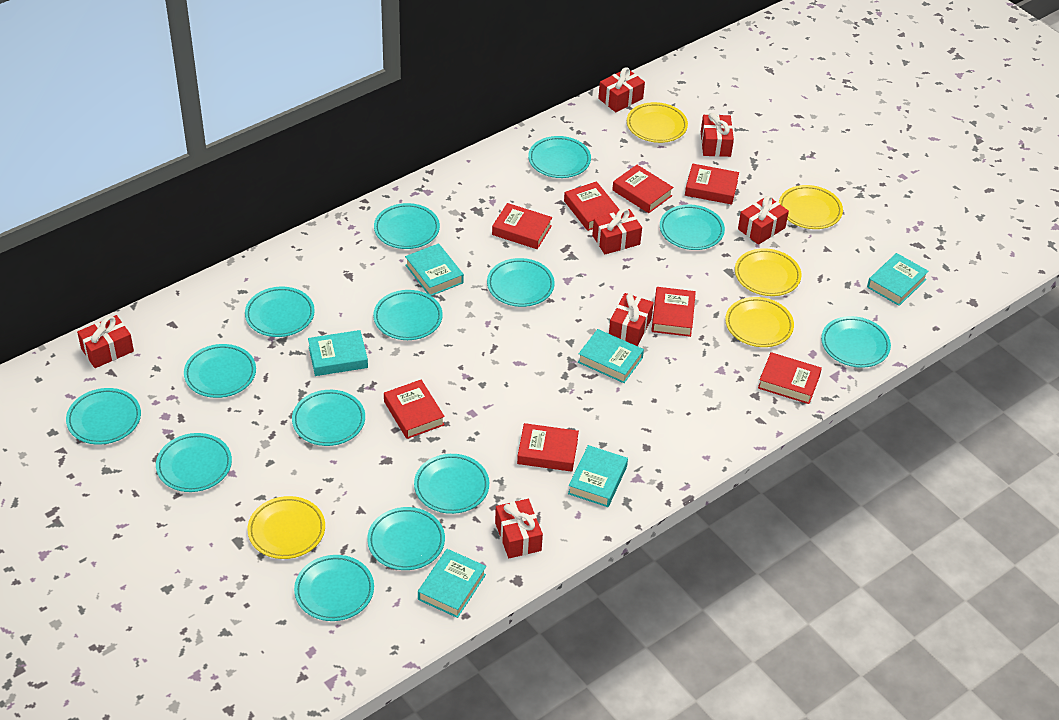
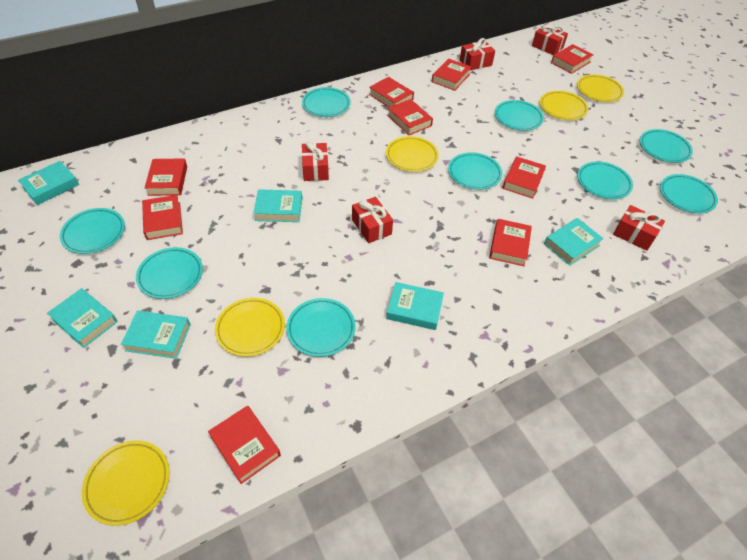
red book: [384,380,445,439] [492,203,552,249] [517,423,579,472] [564,181,620,231] [612,165,673,213] [651,287,696,337] [685,163,739,205] [758,352,822,404] = 8 -> [142,195,183,240] [145,158,187,196] [208,405,281,484] [369,77,414,107] [387,99,433,135] [432,58,471,91] [489,219,532,266] [503,156,546,199] [551,44,593,74] = 9
red gift: [77,315,134,368] [495,499,543,558] [592,208,642,254] [598,67,645,112] [609,293,654,346] [701,113,734,157] [738,196,789,245] = 7 -> [302,142,329,181] [352,197,393,243] [460,38,495,70] [532,24,568,55] [613,205,665,251] = 5
turquoise plate: [66,388,141,445] [156,433,232,492] [184,344,256,398] [245,287,315,337] [292,390,365,446] [294,555,374,621] [367,507,445,570] [373,290,443,340] [374,203,440,249] [414,454,489,514] [487,258,555,307] [528,136,591,178] [660,205,725,250] [821,316,891,368] = 14 -> [60,208,125,254] [136,247,203,299] [286,298,355,357] [302,87,351,117] [448,152,502,190] [495,100,544,131] [577,162,633,199] [640,129,693,163] [660,174,718,213] = 9

